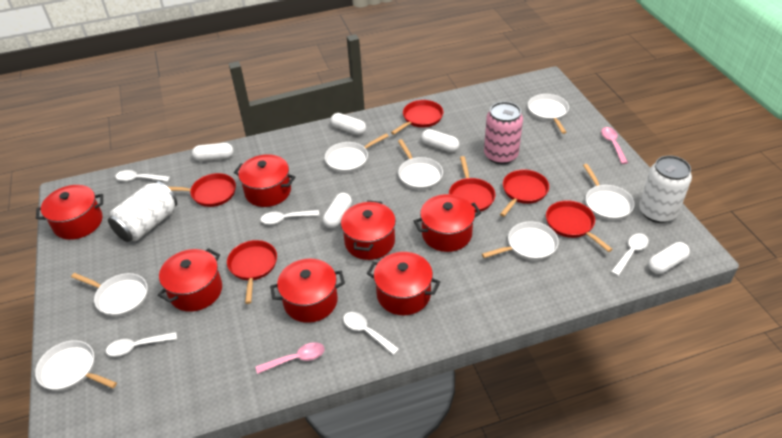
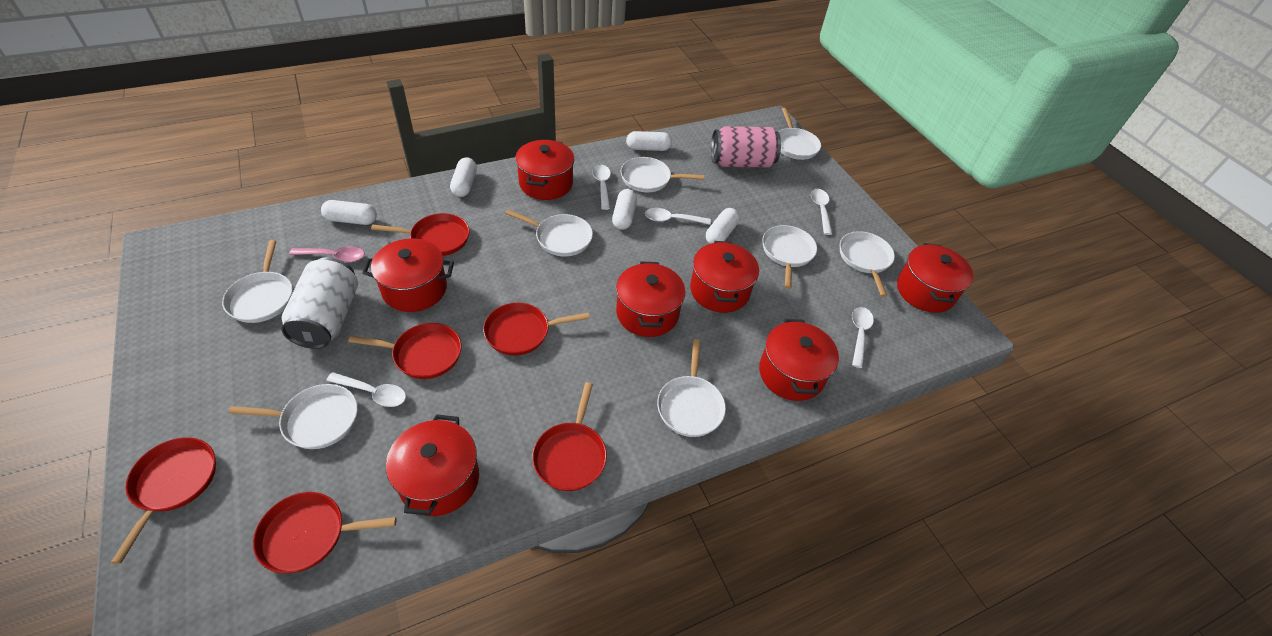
pink spoon: [256,342,325,374] [601,127,628,164] = 2 -> [289,246,365,262] = 1
white can: [108,181,177,242] [639,155,692,223] = 2 -> [281,257,358,349] = 1
white pan: [35,340,117,391] [71,273,148,317] [325,133,389,173] [398,139,443,190] [482,221,559,261] [528,94,569,134] [583,164,635,221] = 7 -> [222,240,293,323] [229,384,358,449] [505,209,593,256] [621,157,704,192] [657,339,726,437] [762,225,817,289] [778,108,821,160] [840,231,895,297] = 8

